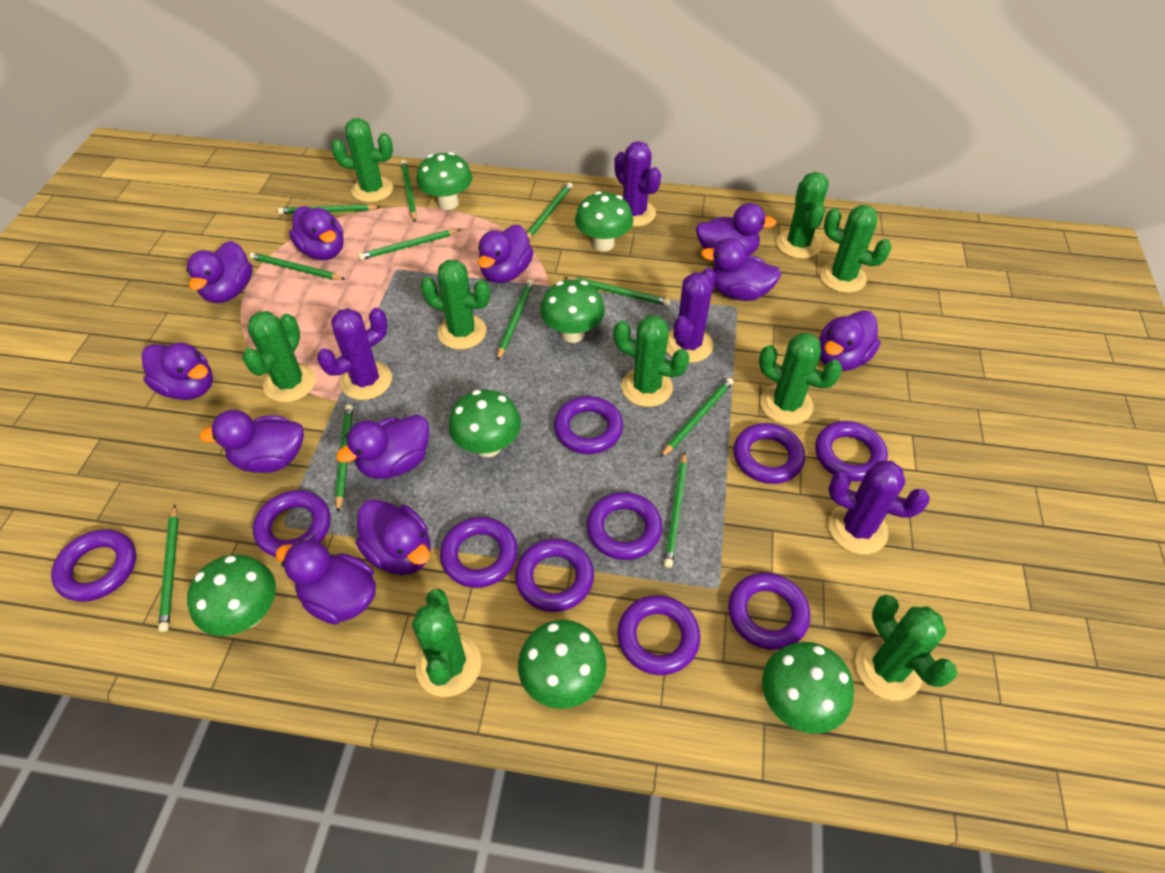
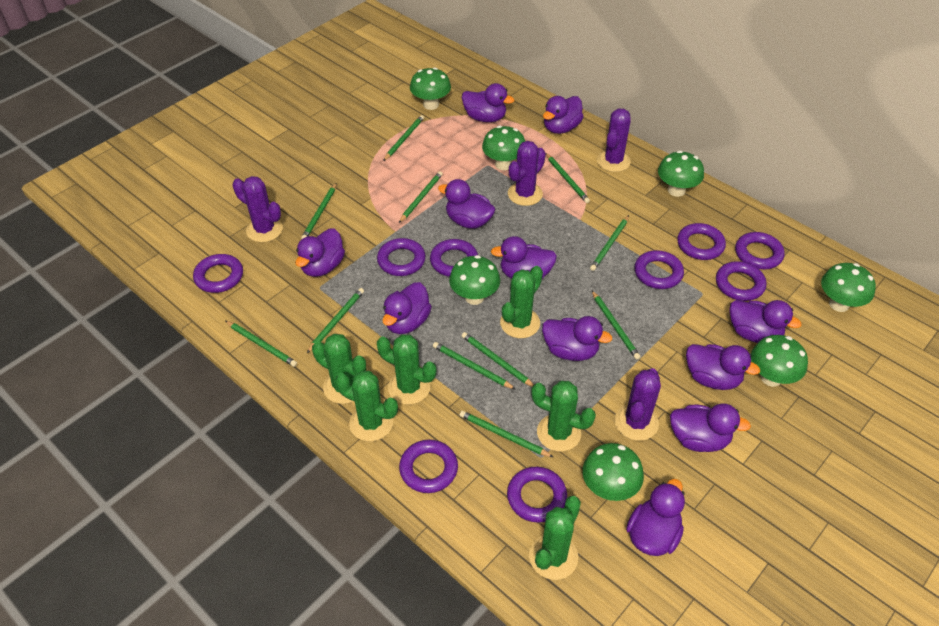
green cactus: [242,311,316,403] [331,118,393,202] [412,589,481,697] [420,260,490,350] [613,315,690,407] [759,333,843,425] [776,172,829,259] [820,205,892,293] [855,595,957,701] = 9 -> [312,334,366,404] [335,371,398,441] [377,334,436,405] [500,266,543,338] [529,496,581,580] [531,381,596,452] = 6
purple ring: [51,529,136,602] [253,490,330,557] [440,517,518,588] [515,539,594,612] [554,396,623,454] [587,492,662,560] [617,595,700,675] [728,573,810,650] [734,423,805,484] [815,421,888,482] = 10 -> [193,254,243,293] [377,238,426,276] [399,440,458,493] [430,239,478,277] [507,467,567,523] [635,250,684,289] [677,223,726,260] [716,261,766,301] [735,232,784,269] = 9

